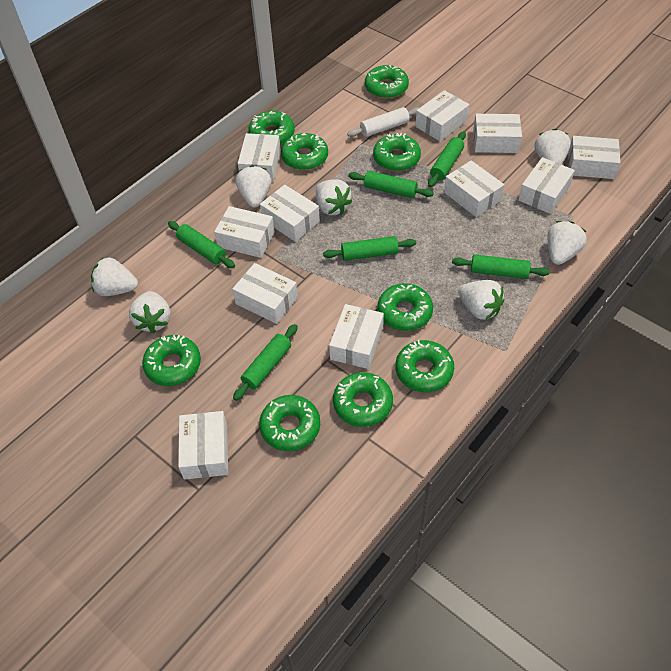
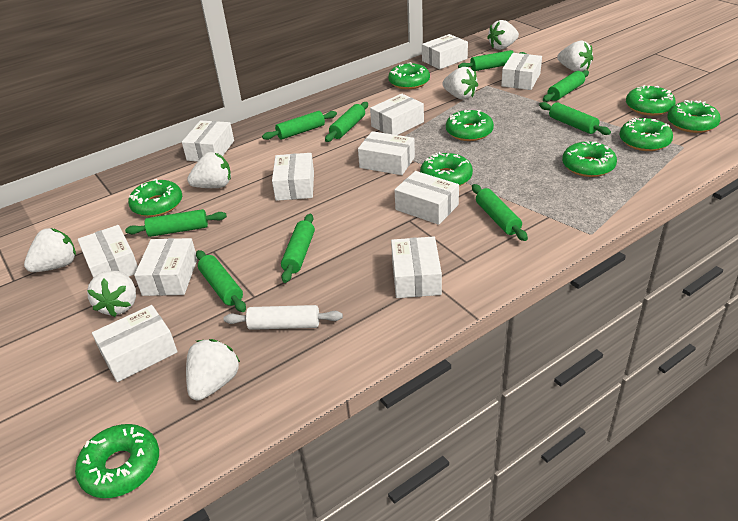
green rolling pin: [168,221,235,268] [233,324,298,401] [323,236,416,261] [348,171,434,198] [428,131,466,187] [452,254,550,279] = 6 -> [125,209,227,237] [196,250,246,312] [262,111,337,140] [281,214,315,283] [325,102,368,142] [458,50,527,71] [472,184,528,241] [539,102,611,135] [543,70,589,102] = 9

